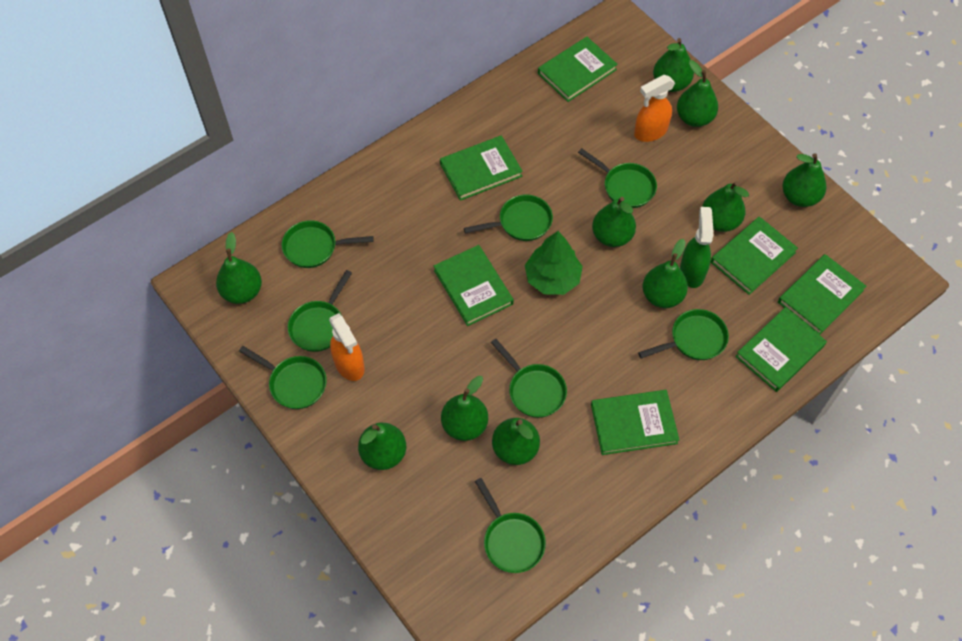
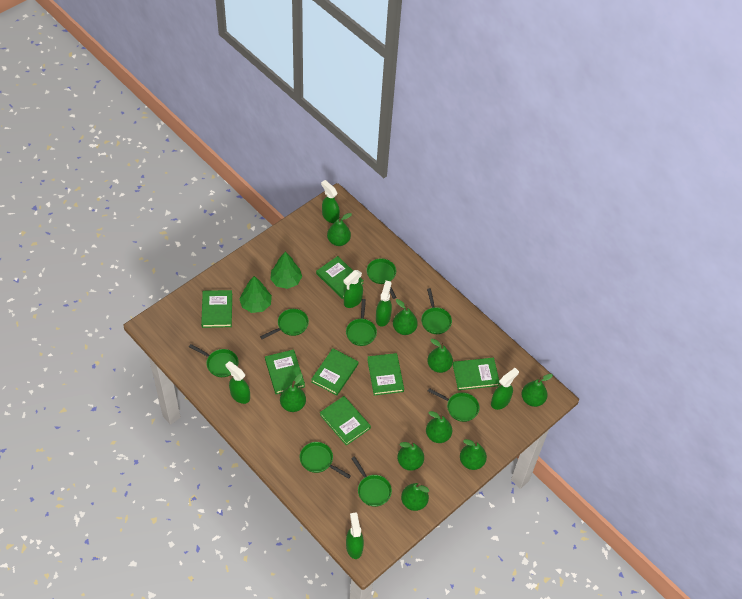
green pear: [216,232,262,304] [358,423,406,470] [441,376,488,441] [492,418,540,465] [592,197,636,247] [643,239,688,308] [653,38,694,92] [677,60,718,127] [702,181,749,232] [783,153,826,207] = 10 -> [280,374,306,412] [327,213,352,246] [393,299,418,335] [397,441,424,471] [401,483,429,511] [426,411,452,443] [427,339,453,373] [460,439,487,470] [521,374,553,407] = 9
green spray bottle: [680,207,714,288] = 1 -> [225,361,250,404] [321,180,340,223] [344,270,363,308] [346,513,364,559] [376,281,392,326] [491,368,519,410] = 6
green tree: [525,231,583,295] = 1 -> [239,276,272,313] [270,252,302,289] = 2
orange spray bottle: [329,313,365,381] [634,75,675,142] = 2 -> none = 0

